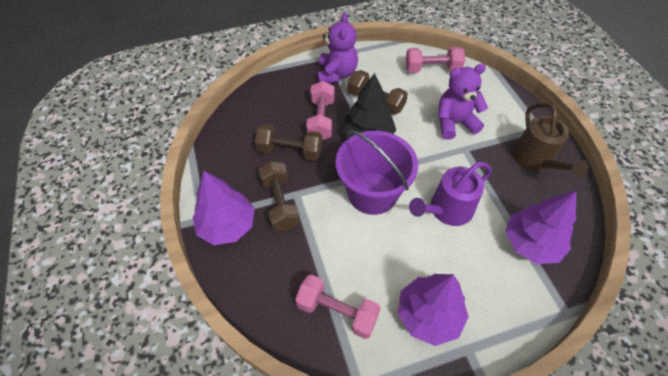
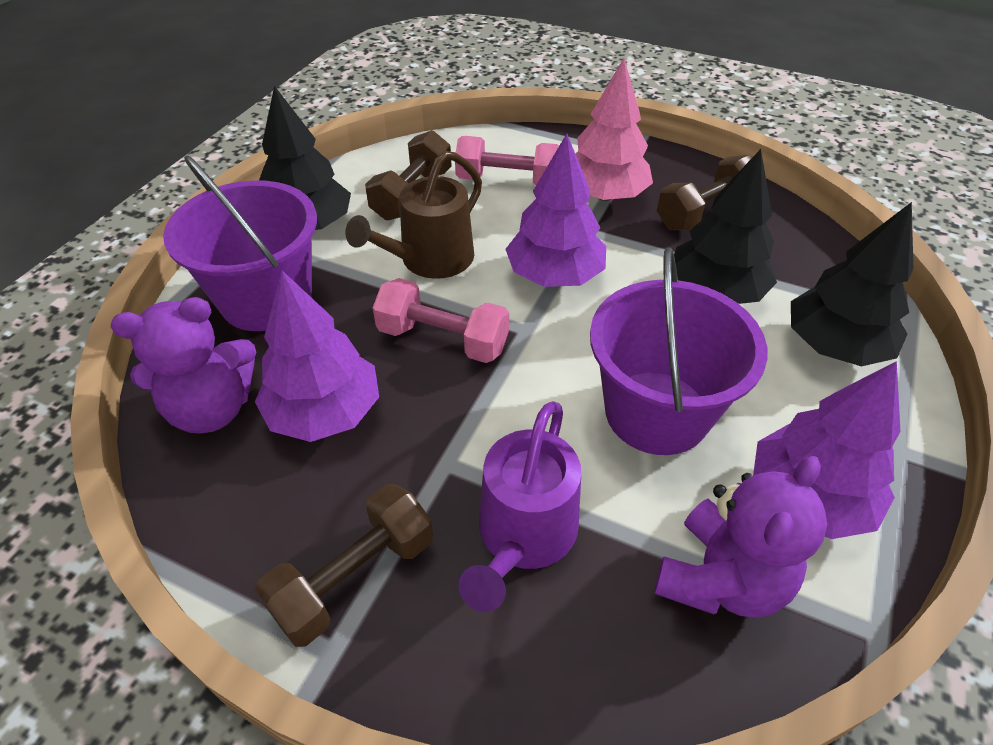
black tree: [343,73,396,138] = 1 -> [259,86,351,230] [674,149,777,304] [791,202,913,367] = 3
pink dumbbell: [295,274,381,339] [306,81,334,140] [406,47,465,73] = 3 -> [373,278,509,363] [455,136,559,185] = 2
pink tree: none = 0 -> [575,58,653,201] = 1
purple bucket: [336,130,418,215] = 1 -> [163,155,317,331] [590,247,768,455] = 2

